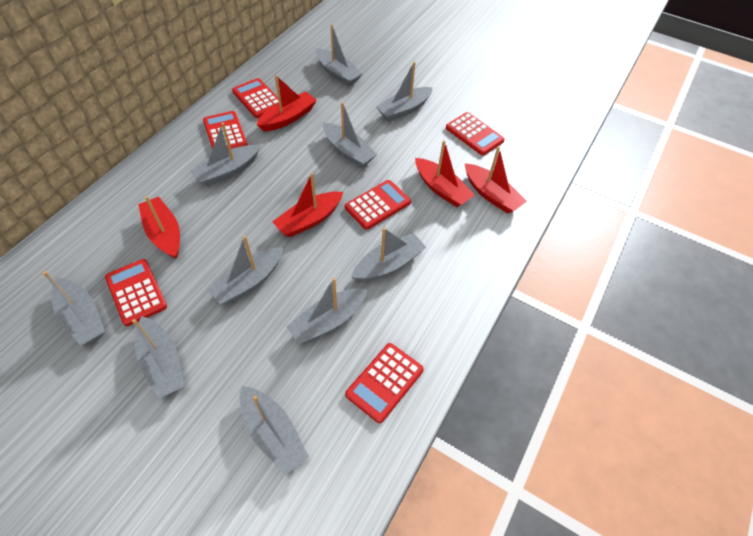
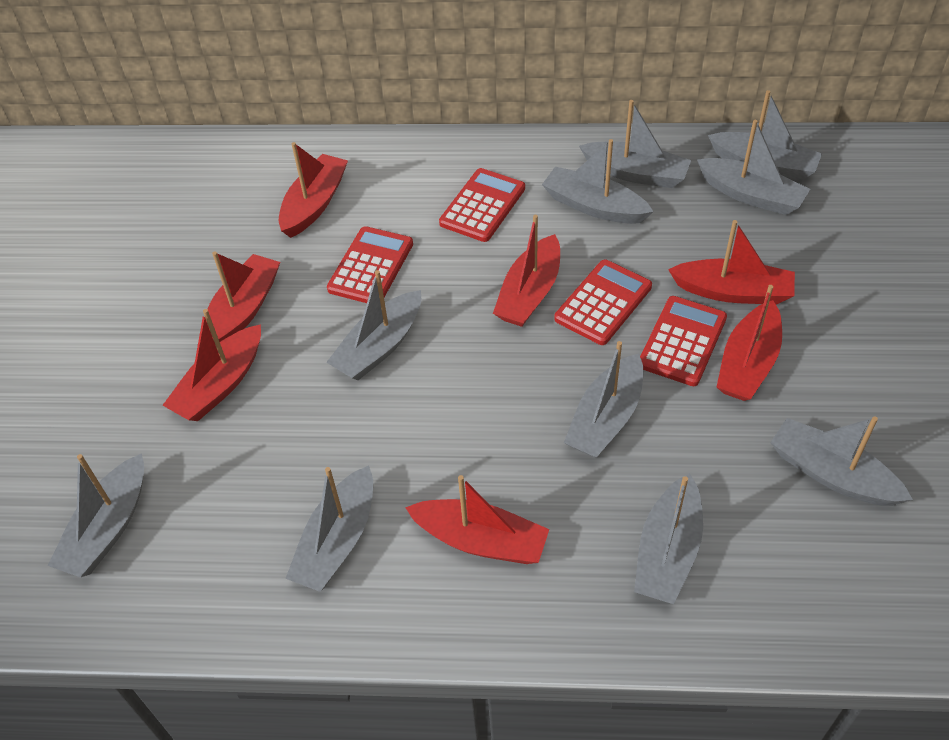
red boat: [138,196,180,259] [257,75,317,131] [272,173,343,237] [415,140,475,207] [465,147,527,214] = 5 -> [163,309,261,421] [205,252,280,343] [279,142,348,238] [405,475,549,564] [493,215,560,327] [668,220,795,304] [717,285,782,401] = 7
red calculator: [105,259,167,326] [203,111,248,149] [232,78,279,118] [345,180,411,230] [345,343,424,423] [446,112,505,155] = 6 -> [327,226,413,303] [439,168,525,242] [554,260,652,345] [640,296,727,386] = 4

